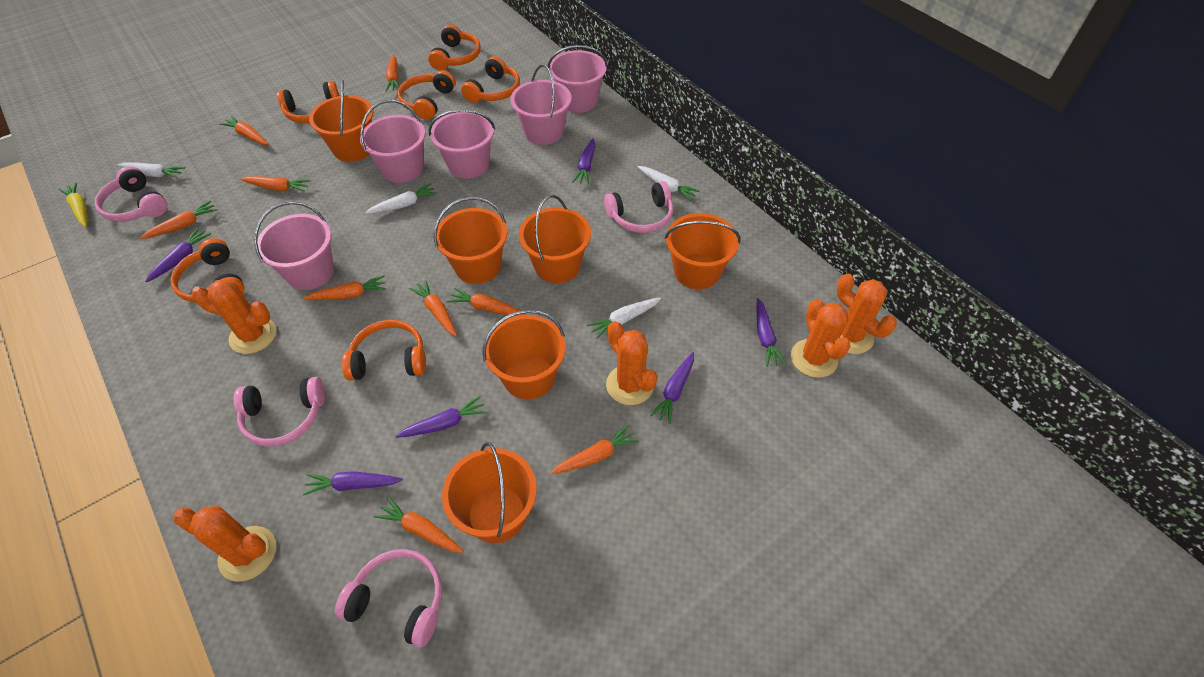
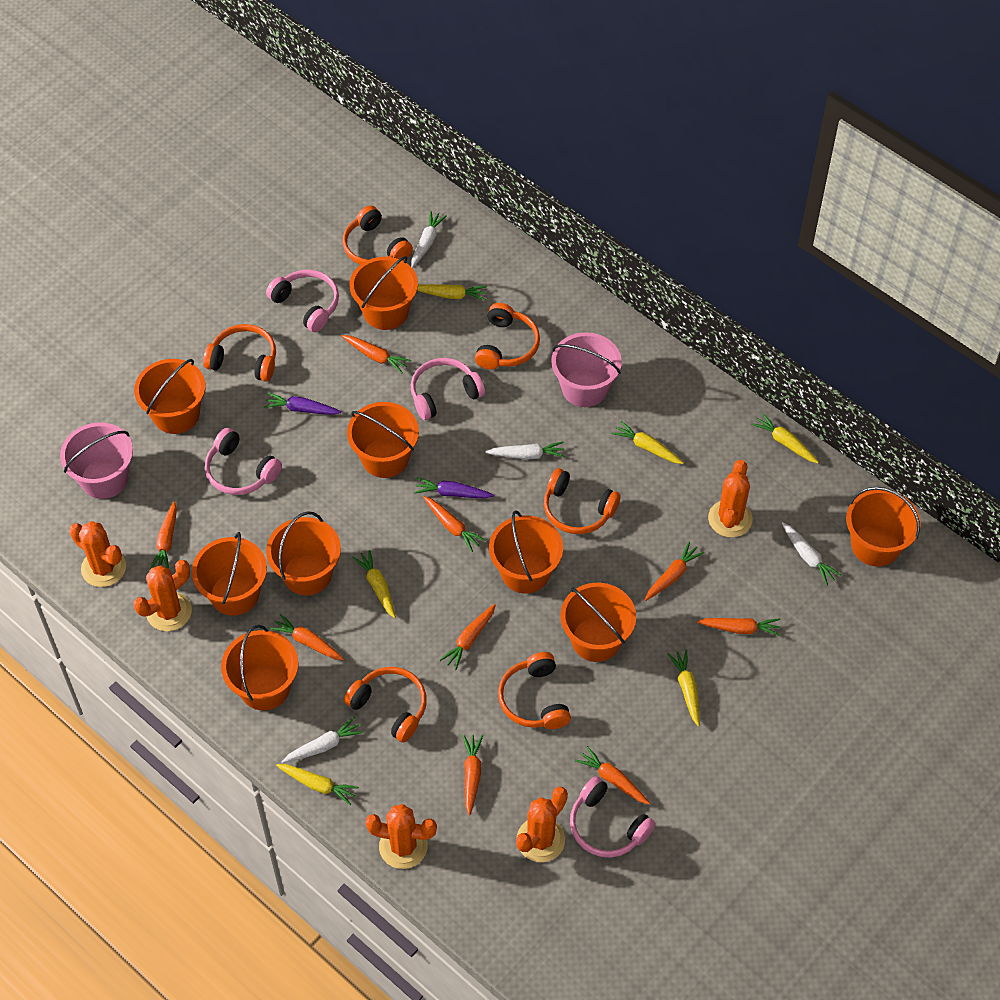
orange bucket: [309,80,373,162] [434,197,507,284] [442,442,537,543] [482,310,566,400] [519,195,591,283] [665,213,741,289] = 6 -> [134,359,206,434] [192,532,267,616] [221,625,299,710] [266,511,341,595] [347,402,419,478] [350,256,418,330] [489,511,563,594] [560,583,636,662] [846,487,921,567] = 9
pink bucket: [254,201,334,290] [360,100,425,183] [428,110,495,179] [511,64,572,145] [548,45,608,113] = 5 -> [60,422,133,499] [551,332,622,407] = 2
purple carrot: [145,228,211,283] [303,471,403,496] [395,396,487,438] [572,138,595,184] [650,352,694,424] [756,298,787,367] = 6 -> [264,393,342,415] [414,477,494,498] = 2
yellow carrot: [59,182,87,227] = 1 -> [276,764,359,805] [352,549,396,618] [417,284,487,300] [611,421,683,464] [668,650,700,727] [751,413,819,463] = 6

